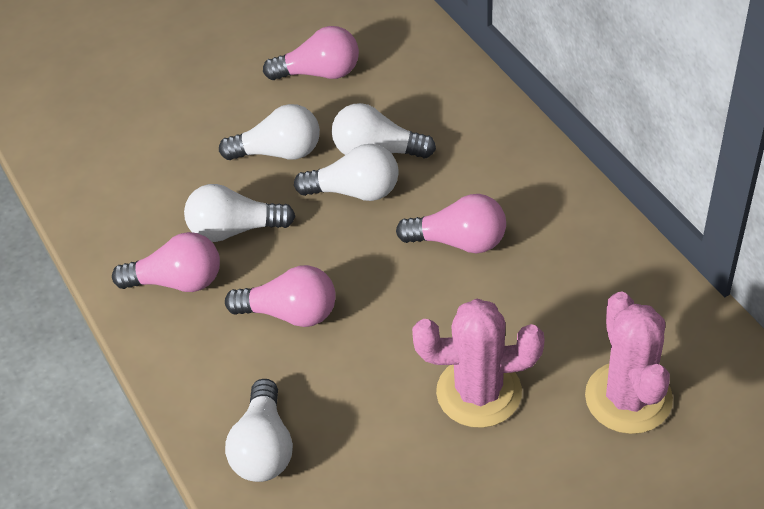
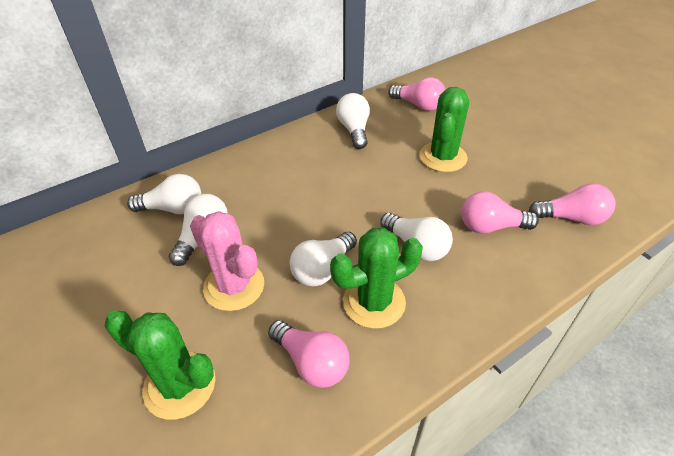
green cactus: none = 0 -> [105,310,215,420] [330,228,423,329] [419,87,469,172] = 3
pink cactus: [412,299,545,428] [585,291,673,434] = 2 -> [190,211,264,311] = 1

